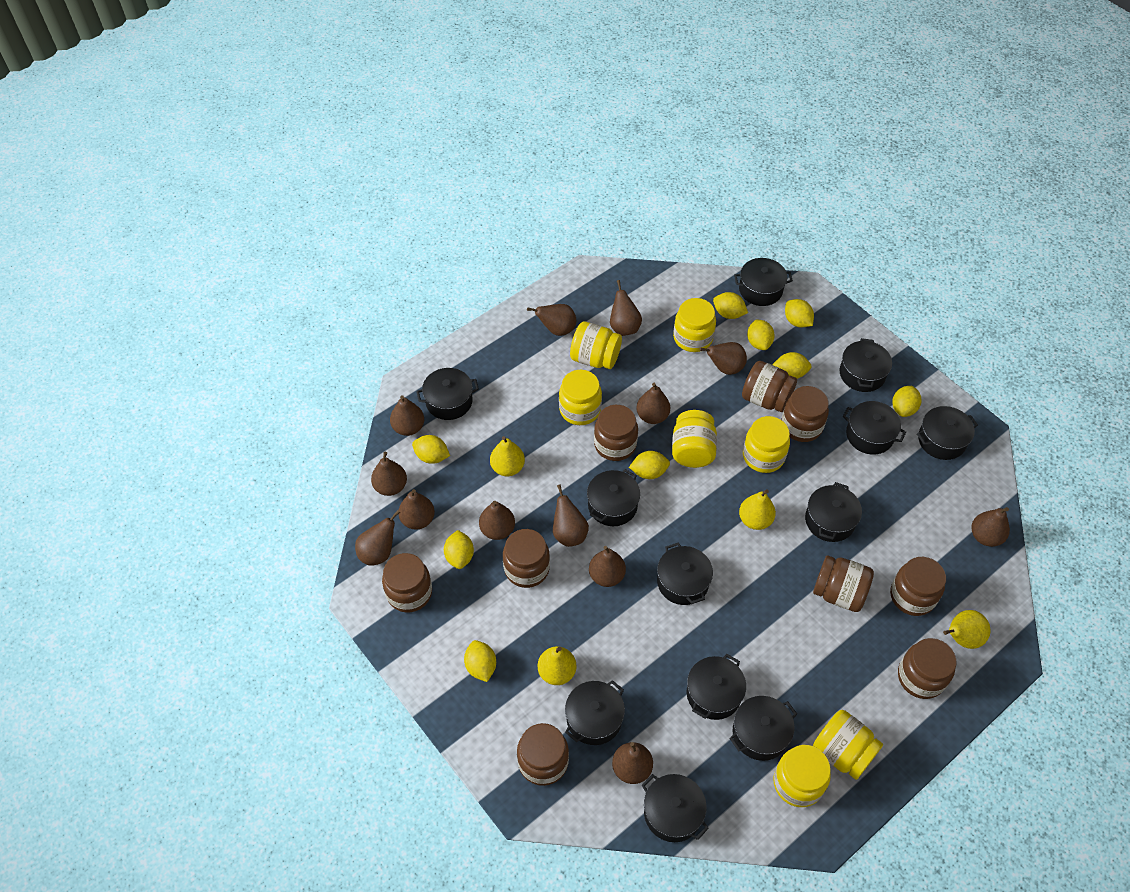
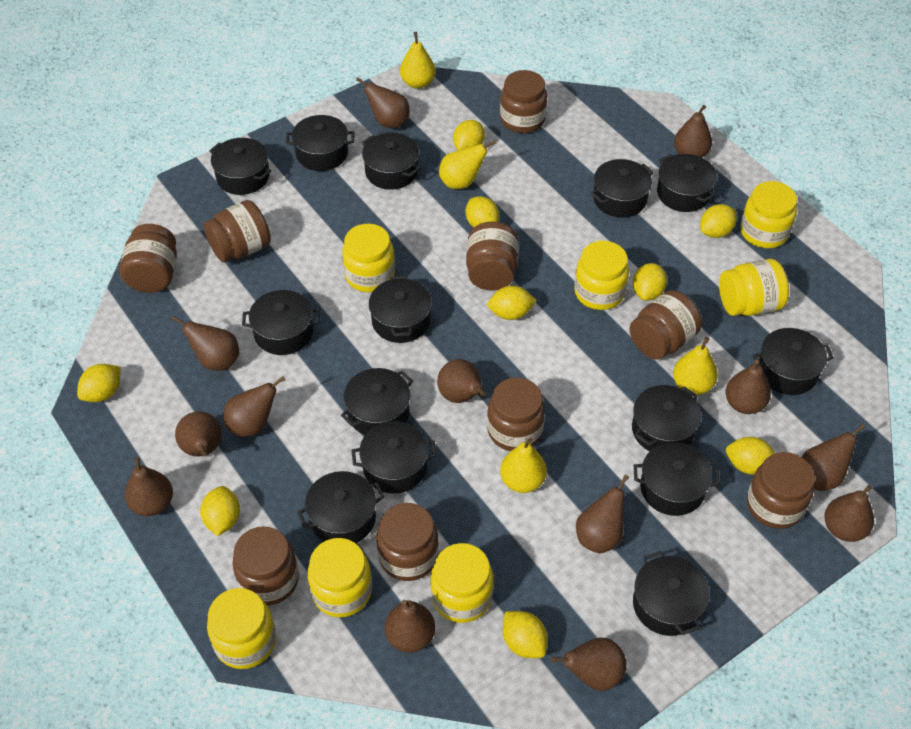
black pot: [416,368,479,420] [565,680,625,745] [587,469,640,526] [642,774,709,842] [657,542,713,605] [687,654,746,720] [729,696,797,761] [734,258,793,306] [805,482,862,542] [840,338,892,392] [843,401,906,455] [917,406,978,460] = 12 -> [209,138,271,195] [242,290,320,355] [286,115,355,171] [297,471,384,543] [341,368,413,435] [352,421,437,494] [362,133,420,190] [369,276,432,343] [591,159,654,218] [632,385,701,451] [633,551,710,636] [634,442,720,516] [657,154,717,212] [752,328,834,395] = 14

